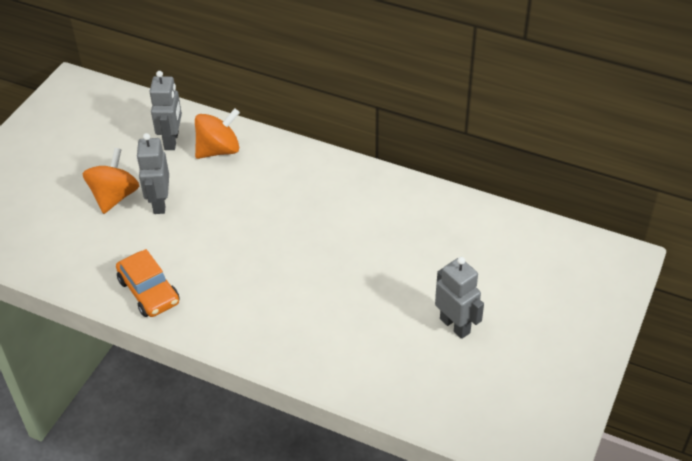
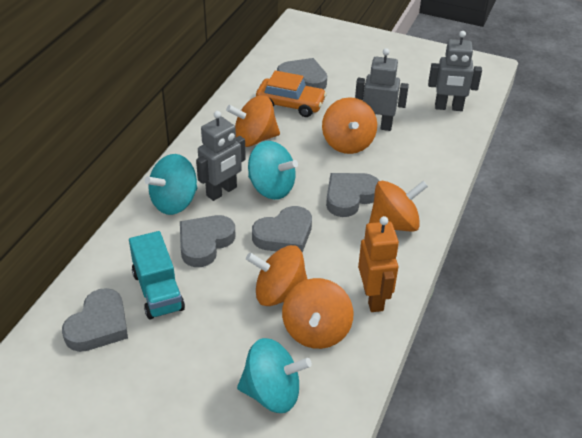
grey heart: none = 0 -> [62,288,128,352] [180,215,235,267] [252,206,312,252] [277,58,327,90] [326,173,379,217] = 5
orange robot: none = 0 -> [358,216,399,312] = 1
orange spinning top: [83,148,139,214] [195,108,240,159] = 2 -> [226,95,280,147] [246,245,307,306] [282,278,353,349] [322,97,377,154] [369,181,428,232] = 5
turquoise spinning top: none = 0 -> [145,154,197,215] [237,338,312,413] [248,141,298,200] = 3
turquoise truck: none = 0 -> [129,231,185,319] = 1

